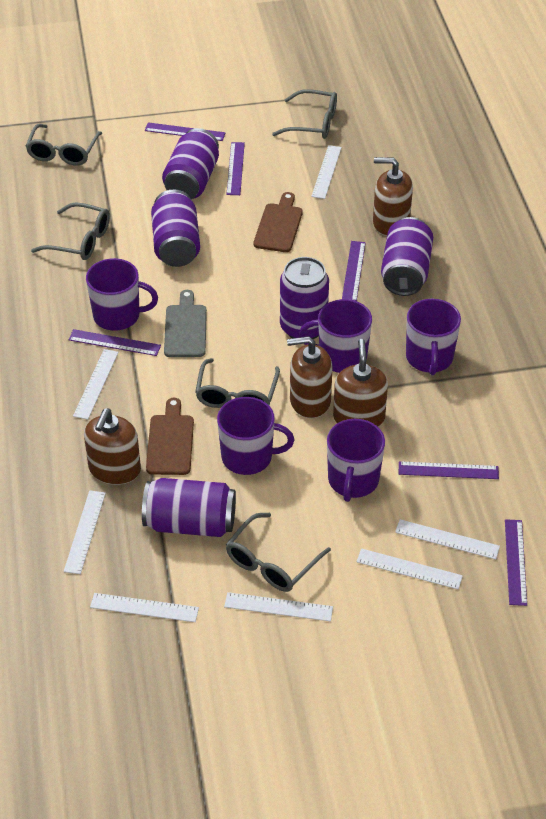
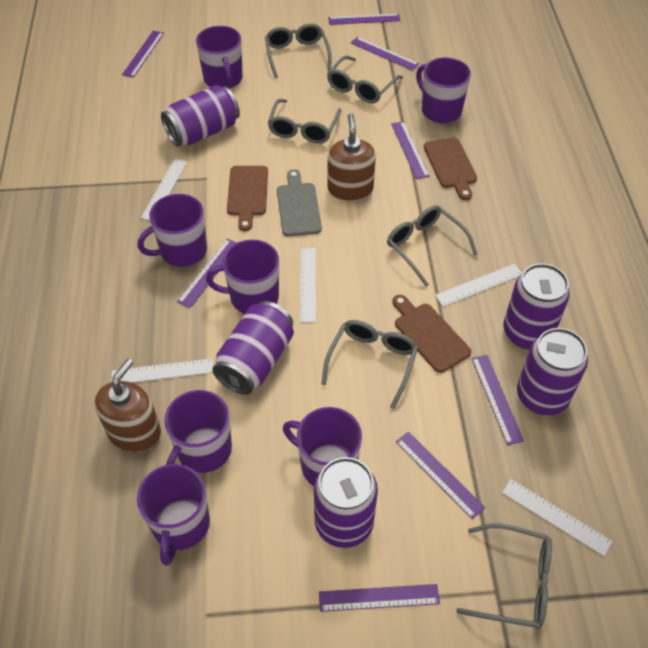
brown cutting board: [146,398,194,475] [253,192,303,252] = 2 -> [227,166,268,231] [392,295,472,373] [424,137,477,200] = 3
brown soap dispenser: [84,409,141,485] [287,336,333,418] [333,339,388,427] [373,157,413,236] = 4 -> [94,358,161,452] [328,113,376,201] = 2
grey glasses: [26,124,102,166] [31,202,110,260] [195,358,280,408] [226,513,331,592] [272,89,337,139] = 5 -> [265,23,331,79] [268,99,341,144] [321,320,418,409] [327,55,403,103] [387,205,478,287] [456,523,552,629] = 6
purple mug: [86,258,158,331] [217,397,294,475] [299,299,372,373] [327,419,385,502] [406,299,461,375] = 5 -> [137,464,210,566] [138,194,207,267] [164,390,232,473] [196,26,243,89] [206,239,279,314] [283,407,362,486] [416,57,471,123] = 7
purple ruler: [68,329,161,356] [145,122,225,141] [226,142,245,195] [342,241,366,301] [399,461,499,479] [505,519,527,606] = 6 -> [122,31,164,78] [177,239,237,308] [319,584,440,612] [328,13,401,25] [351,37,419,70] [391,121,429,179] [396,431,485,519] [472,355,524,445] = 8
white ruler: [64,490,106,574] [73,349,119,420] [90,593,199,622] [224,592,333,621] [311,145,342,199] [356,548,463,589] [395,519,500,559] = 7 -> [112,358,213,383] [141,159,187,220] [300,248,316,322] [435,264,522,307] [502,479,612,556] = 5

